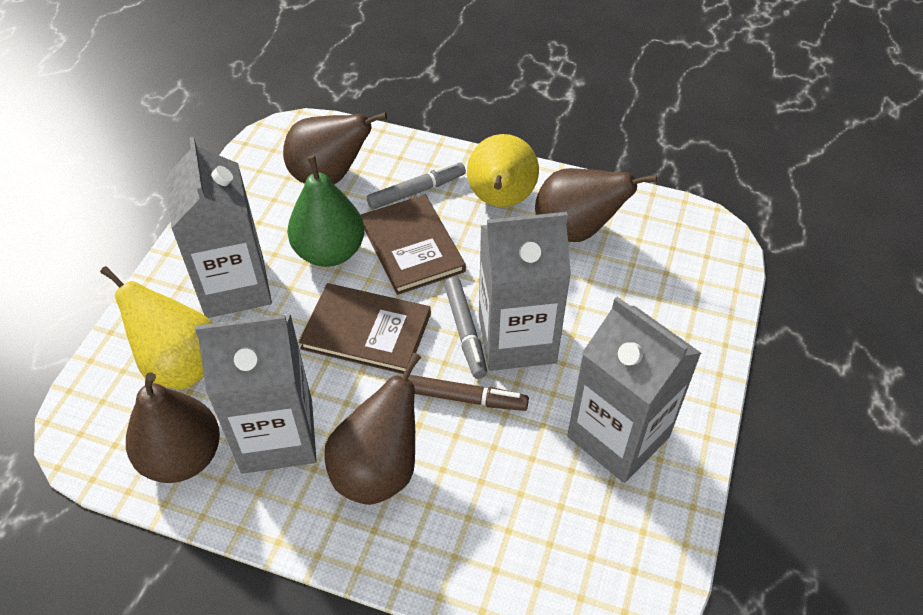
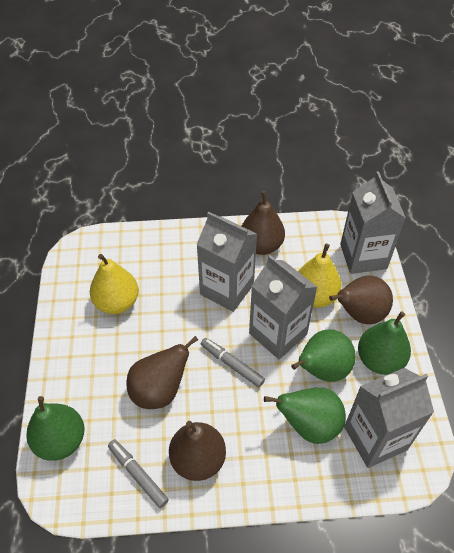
brown book: [299,283,431,374] [361,195,466,295] = 2 -> none = 0
brown marker: [408,375,529,411] = 1 -> none = 0
green pear: [288,155,364,267] = 1 -> [26,396,84,461] [264,388,346,444] [291,329,356,382] [358,311,411,375] = 4

